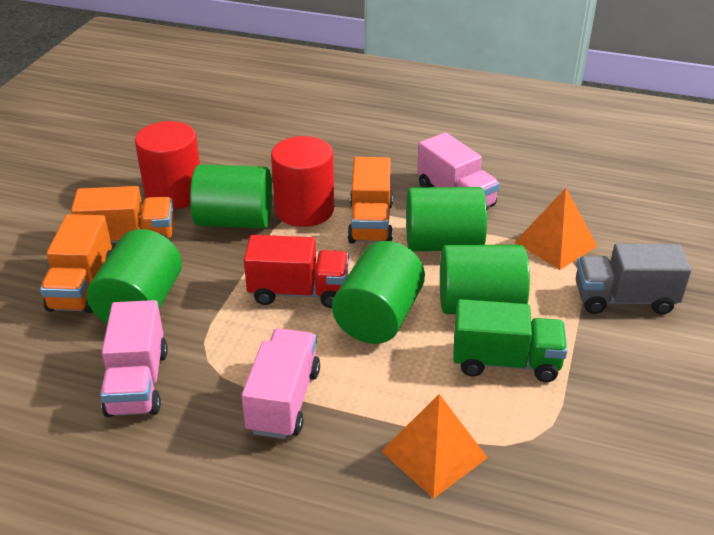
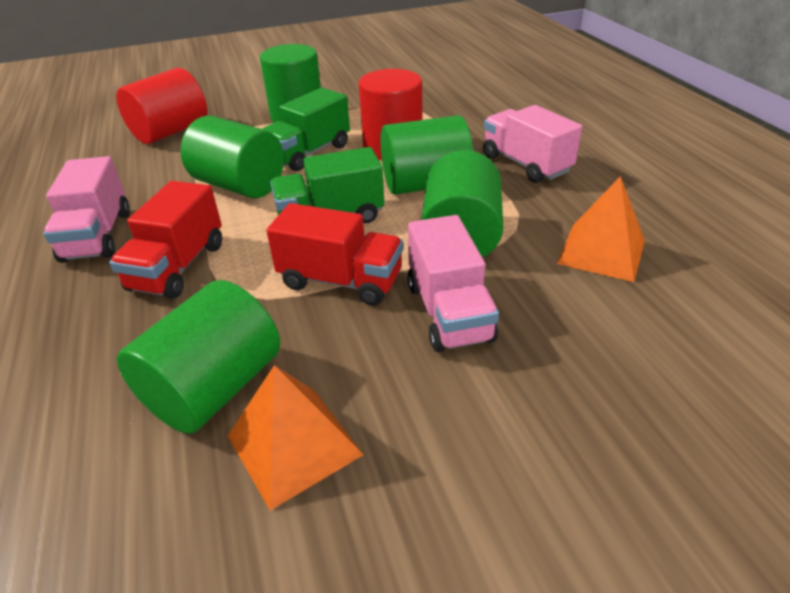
green truck: [453,299,567,382] = 1 -> [262,88,350,171] [270,147,384,223] = 2
grey truck: [576,243,691,315] = 1 -> none = 0
orange truck: [40,214,112,313] [71,186,174,243] [347,157,393,243] = 3 -> none = 0
red truck: [244,235,349,308] = 1 -> [109,181,222,299] [266,203,403,305] = 2

